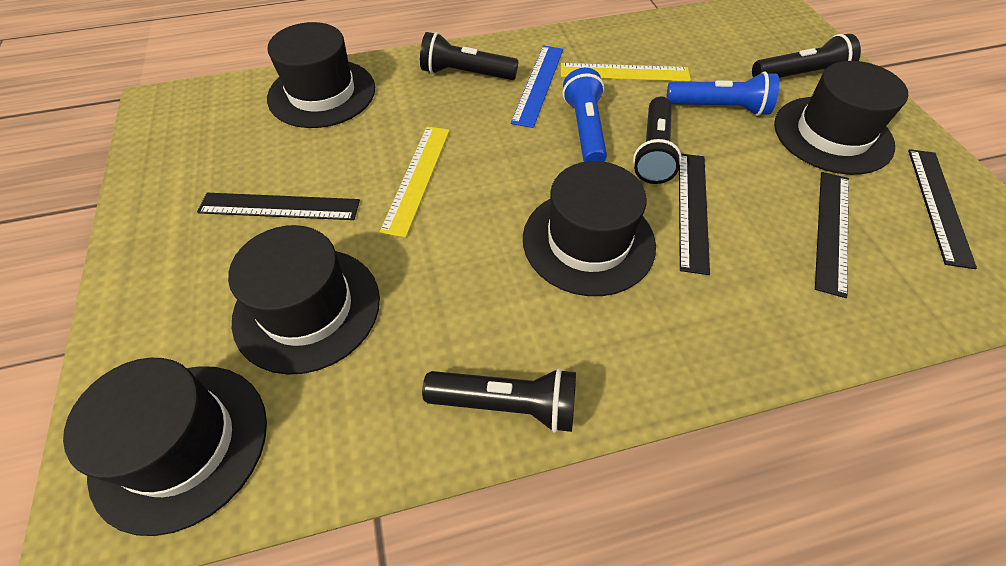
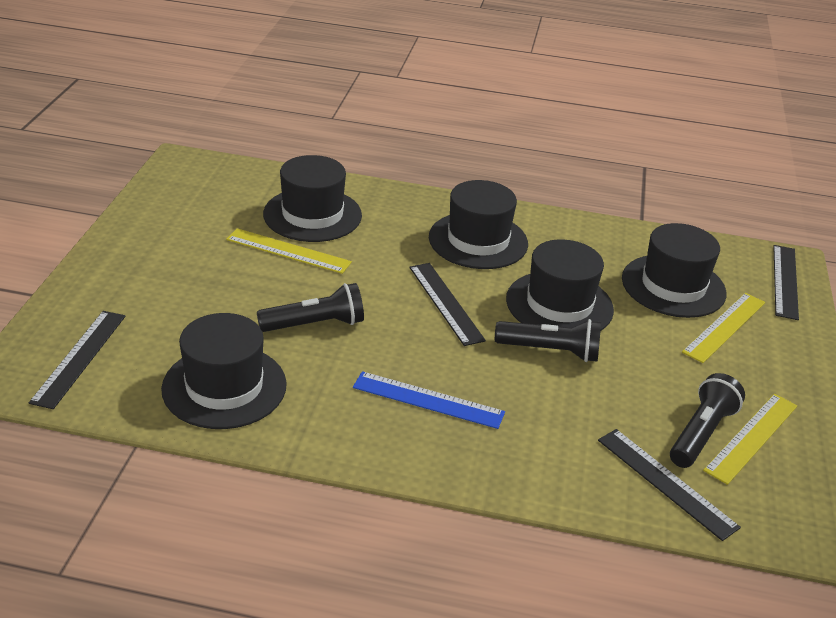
black flashlight: [420,32,519,80] [422,368,576,433] [633,96,682,184] [752,34,861,78] = 4 -> [257,283,364,332] [495,319,601,362] [670,373,745,468] = 3
blue flashlight: [563,68,607,162] [666,72,779,116] = 2 -> none = 0
yellow ruler: [380,126,450,238] [561,63,691,82] = 2 -> [226,228,352,274] [682,293,765,363] [703,394,797,485] = 3

